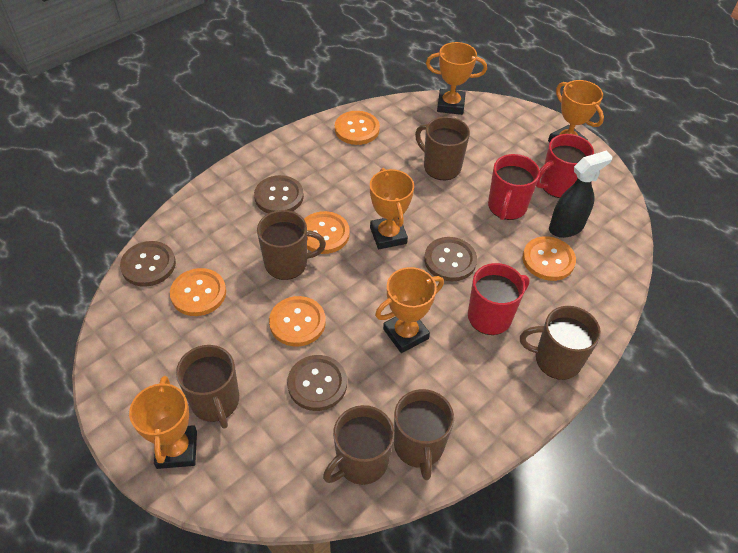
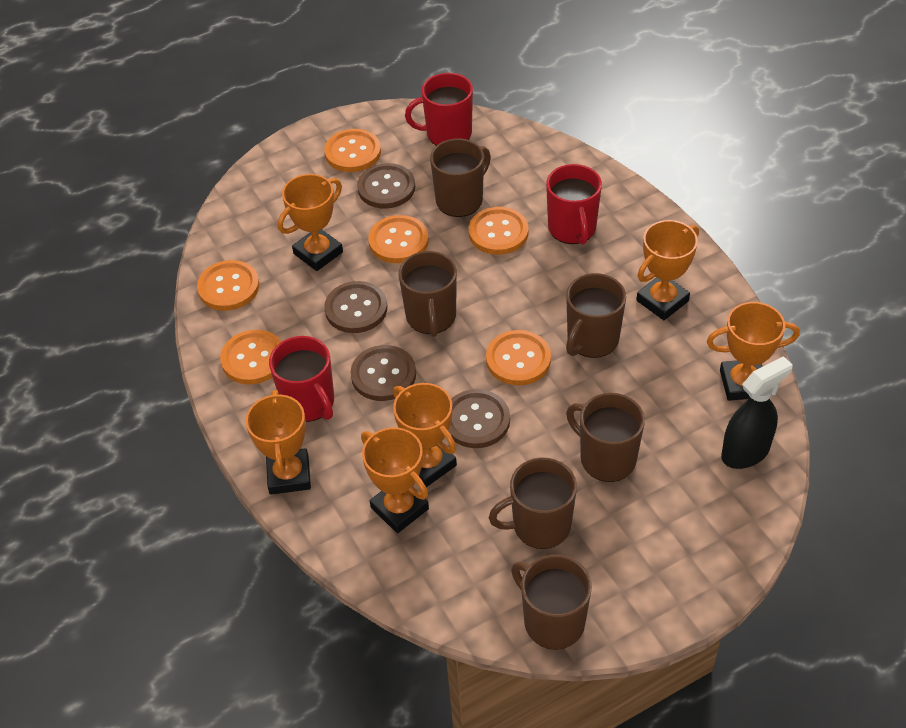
orange button: [170,268,226,316] [269,296,326,347] [304,211,350,254] [335,111,380,145] [523,236,576,281] = 5 -> [197,260,260,311] [220,330,282,385] [324,129,381,172] [368,215,429,263] [469,207,528,255] [486,330,551,385] = 6
orange trophy: [129,376,197,469] [370,168,414,249] [375,267,444,353] [426,42,487,115] [548,80,604,143] = 5 -> [245,390,311,495] [278,174,343,271] [361,427,429,533] [393,383,457,487] [636,220,699,320] [707,302,800,401] = 6

